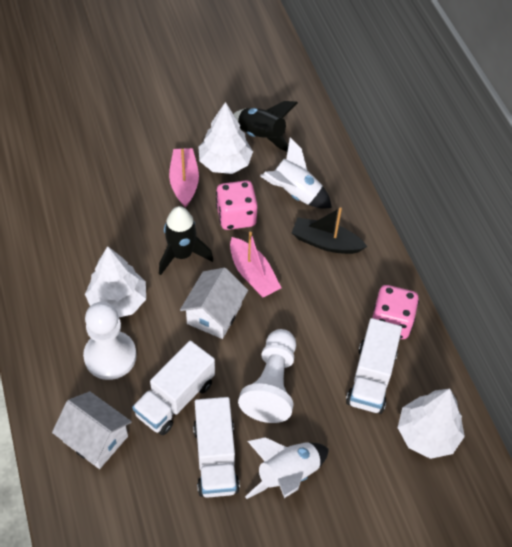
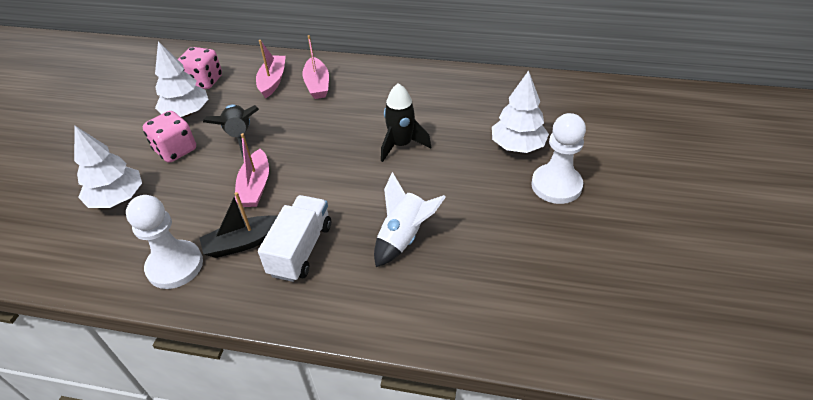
pink boat: [169,148,199,208] [230,232,281,298] = 2 -> [235,133,269,207] [256,40,286,98] [302,35,329,99] = 3
white house: [52,391,132,469] [180,267,248,339] = 2 -> none = 0
white rocket: [245,437,329,499] [260,137,332,209] = 2 -> [374,172,446,267] = 1
white truck: [132,341,215,435] [193,397,240,498] [346,318,402,414] = 3 -> [258,195,331,282] = 1

